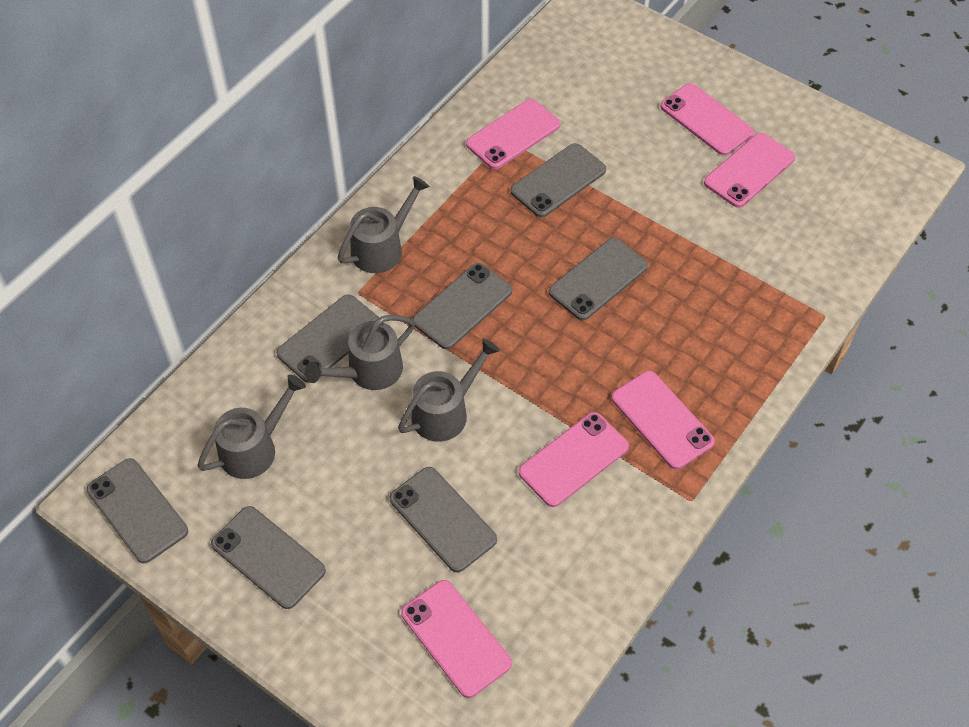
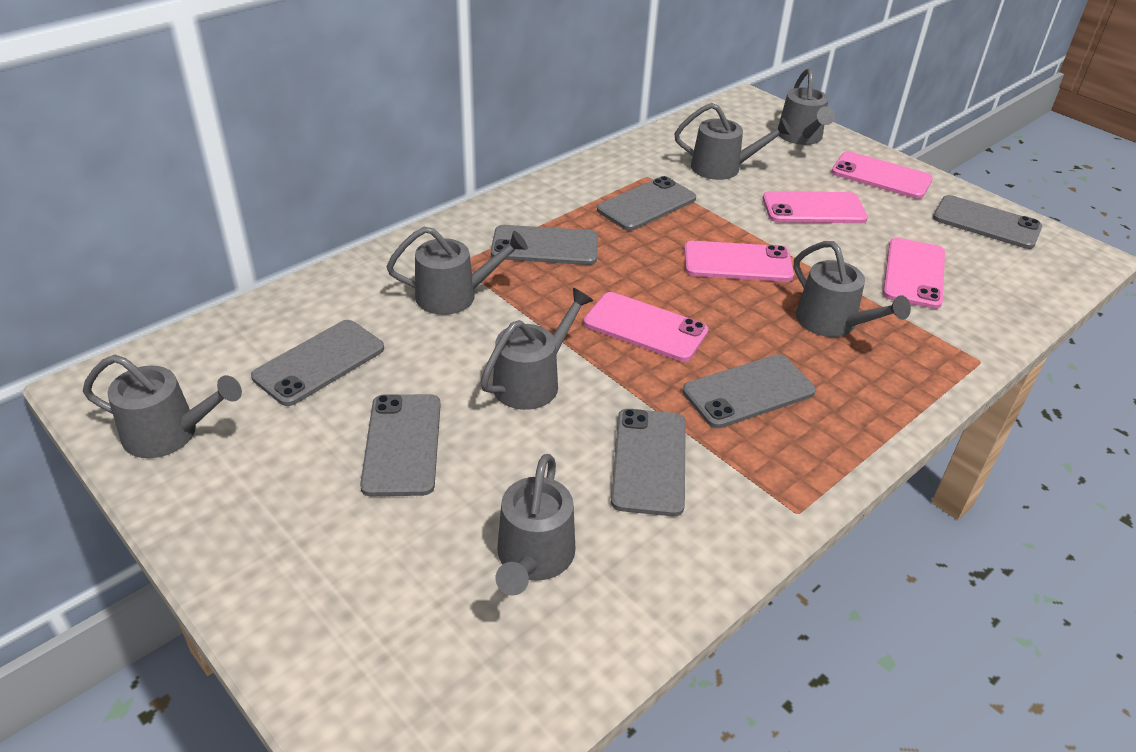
grey watering can: [198,375,306,479] [305,315,415,390] [338,176,430,273] [398,339,500,442] = 4 -> [83,355,242,458] [387,227,528,315] [480,288,594,410] [496,454,575,596] [674,103,792,180] [778,68,835,145] [794,241,911,337] = 7
pink phone: [401,580,512,698] [466,99,560,169] [518,412,629,507] [611,371,715,470] [660,83,754,156] [704,133,795,208] = 6 -> [584,292,708,362] [684,241,794,282] [763,191,868,223] [831,151,933,199] [883,238,945,309] = 5

